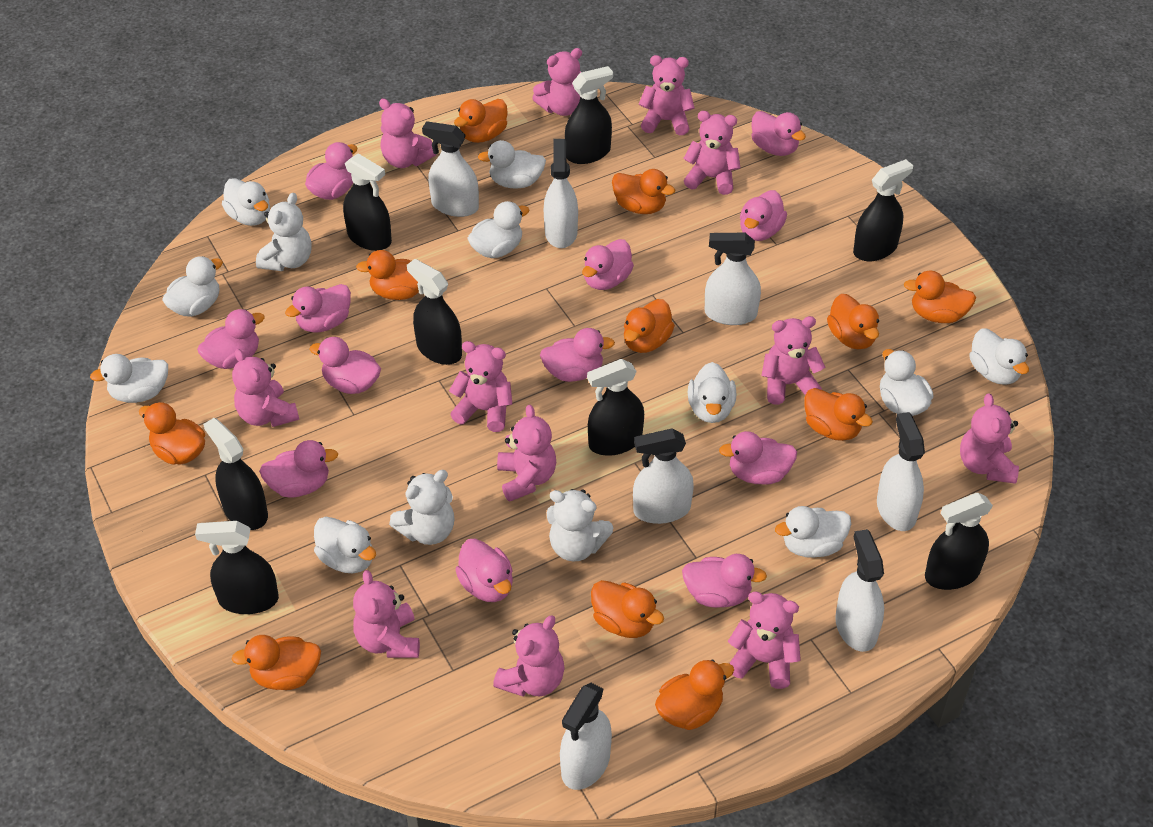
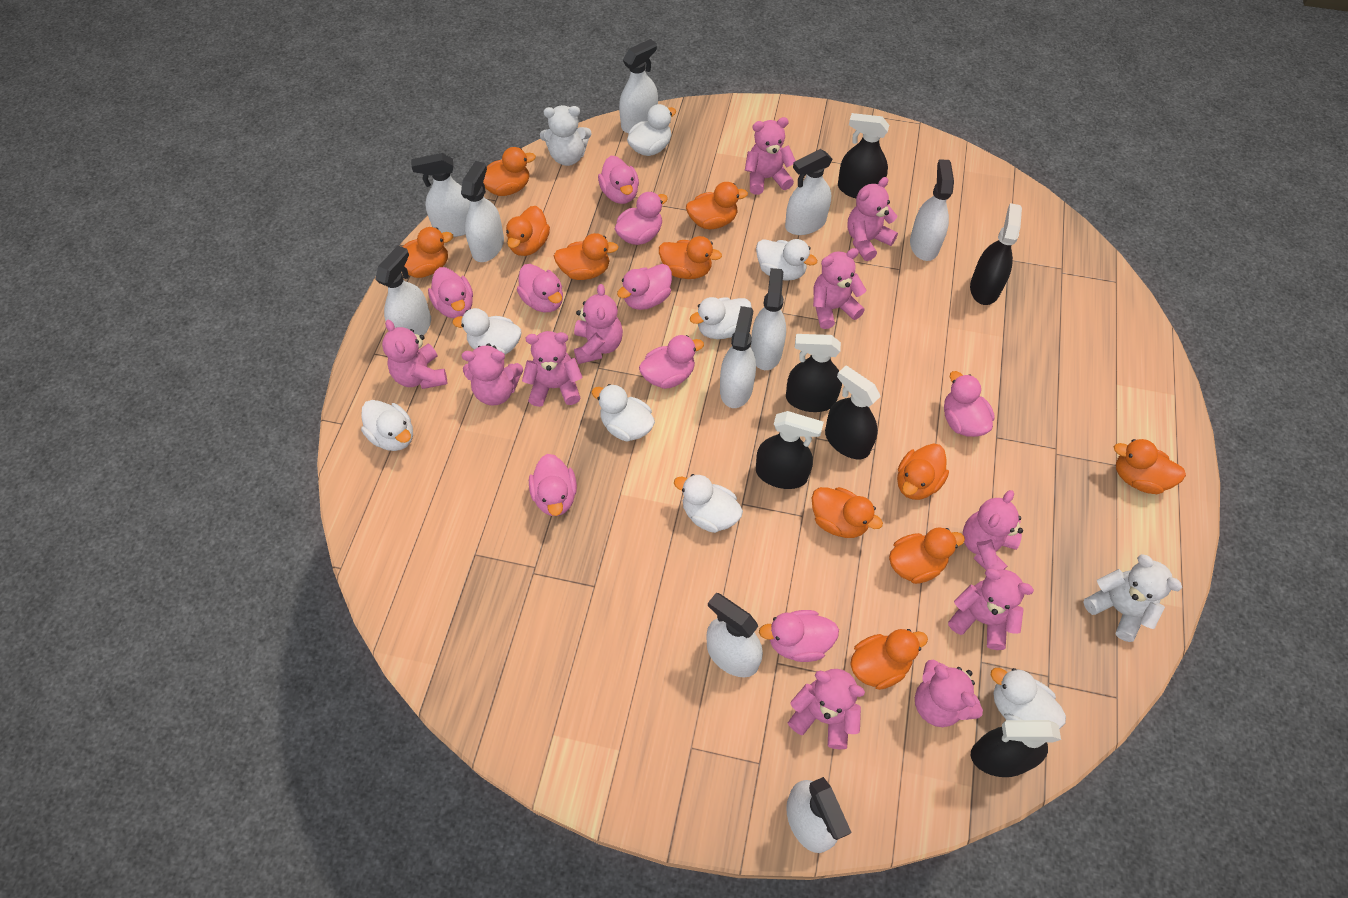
black spray bottle: [195,521,279,614] [203,418,268,530] [343,154,392,251] [407,259,462,365] [565,66,613,164] [587,359,644,456] [853,159,913,261] [925,493,993,590] = 8 -> [756,411,824,489] [786,334,842,412] [825,366,881,459] [838,113,889,198] [970,203,1022,305] [971,720,1061,777] = 6
pink duck: [197,309,265,369] [259,440,338,498] [285,284,351,333] [305,142,357,200] [310,337,381,394] [455,539,513,602] [540,328,615,382] [582,239,634,290] [682,554,767,608] [719,431,797,485] [740,190,787,241] [751,111,806,156] = 12 -> [428,267,473,318] [517,264,563,312] [529,454,577,516] [598,156,639,204] [615,191,668,245] [617,264,672,310] [639,335,704,389] [759,610,839,662] [944,371,995,437] = 9
pink teddy bear: [232,349,299,427] [353,570,420,658] [379,98,436,168] [449,341,513,432] [493,615,565,697] [497,405,556,502] [532,48,582,116] [639,55,694,135] [683,111,740,195] [728,592,801,689] [761,316,825,405] [960,393,1019,484] = 12 -> [382,320,448,389] [462,343,523,406] [522,331,583,407] [574,284,623,364] [745,117,796,195] [788,669,865,749] [813,248,866,329] [847,177,898,261] [915,660,983,727] [948,568,1034,650] [963,490,1023,570] = 11
white duck: [90,354,168,403] [162,256,223,317] [222,178,270,226] [314,517,376,573] [467,201,529,258] [478,140,546,189] [688,362,736,423] [775,506,851,558] [880,349,934,416] [969,328,1029,385] = 10 -> [361,400,413,451] [452,308,521,355] [591,384,655,442] [627,104,676,156] [674,474,743,533] [690,297,752,339] [756,239,817,281] [991,668,1066,729] = 8
white spray bottle: [422,121,479,217] [544,139,578,248] [560,683,612,790] [633,429,694,524] [705,233,761,325] [835,529,884,652] [877,412,925,531] = 7 -> [375,246,431,336] [411,153,470,237] [461,161,504,262] [619,39,658,133] [706,593,763,677] [720,306,756,408] [751,268,786,370] [785,149,832,235] [786,777,852,853] [910,159,954,261] = 10
white teddy bear: [256,193,312,271] [389,470,454,545] [547,489,613,562] = 3 -> [540,105,592,166] [1083,554,1182,642] = 2

